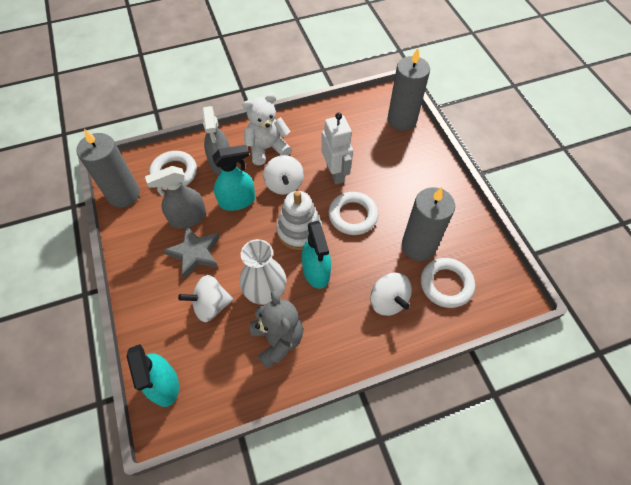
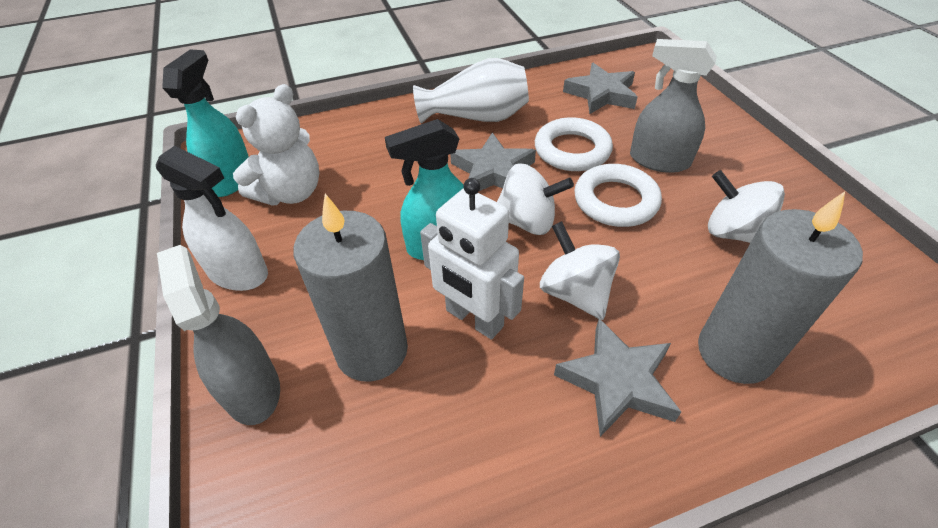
grey candle: [76,129,140,208] [387,48,430,131] [402,187,455,261] = 3 -> [293,194,408,382] [698,192,863,384] = 2
grey star: [164,225,220,279] = 1 -> [450,133,536,191] [554,318,681,437] [563,63,638,114] = 3
grey teddy bear: [250,291,303,369] = 1 -> none = 0
turquoise spray bottle: [126,344,179,407] [212,145,255,211] [302,221,331,289] = 3 -> [162,49,249,197] [385,119,464,260] = 2
white ring: [149,151,197,190] [329,192,378,235] [421,258,475,308] = 3 -> [535,117,613,171] [574,164,662,227] = 2
white spray bottle: none = 0 -> [156,146,268,291] = 1
white stacking toy: [276,191,322,250] = 1 -> none = 0

